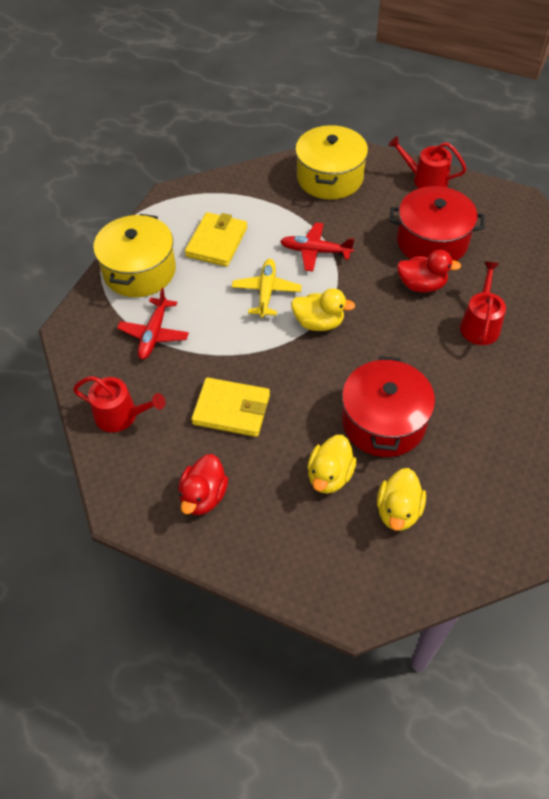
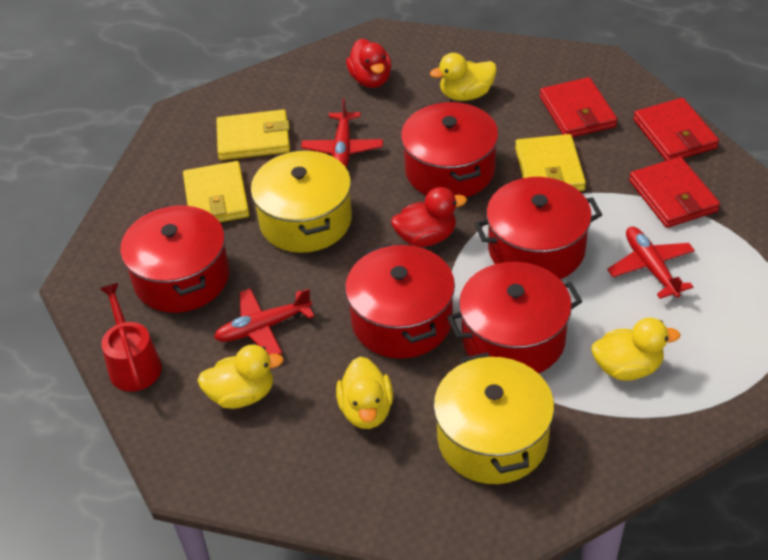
red plane: [117,288,189,359] [280,222,354,272] = 2 -> [214,288,315,355] [301,98,383,167] [607,227,695,299] = 3
red pot: [342,356,435,457] [390,186,485,261] = 2 -> [120,205,229,313] [345,243,455,359] [401,102,499,197] [447,262,582,374] [475,177,602,279] = 5
red wallet: none = 0 -> [540,77,617,137] [629,157,720,228] [633,98,719,161] = 3
red watering can: [73,376,166,432] [388,136,467,188] [460,262,506,345] = 3 -> [100,283,162,392] = 1
yellow duck: [291,288,355,331] [307,435,357,494] [377,468,426,531] = 3 -> [197,345,284,409] [336,357,393,429] [430,53,497,101] [592,318,680,381] = 4
yellow plane: [232,259,302,318] = 1 -> none = 0
yellow wallet: [185,212,247,267] [191,377,270,437] = 2 -> [183,161,249,222] [216,109,290,160] [515,134,586,191] = 3

